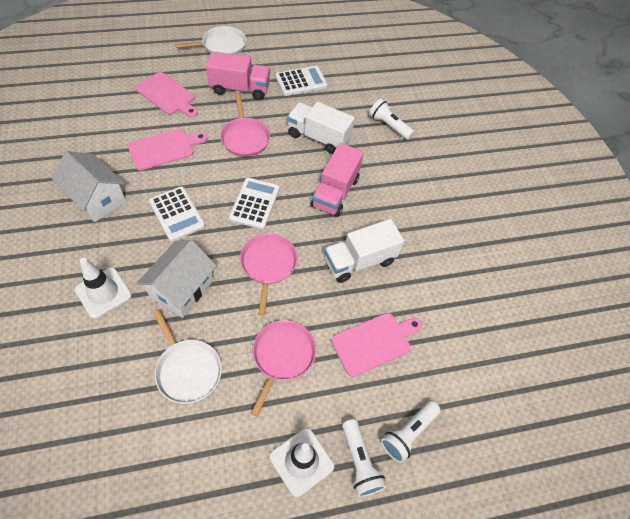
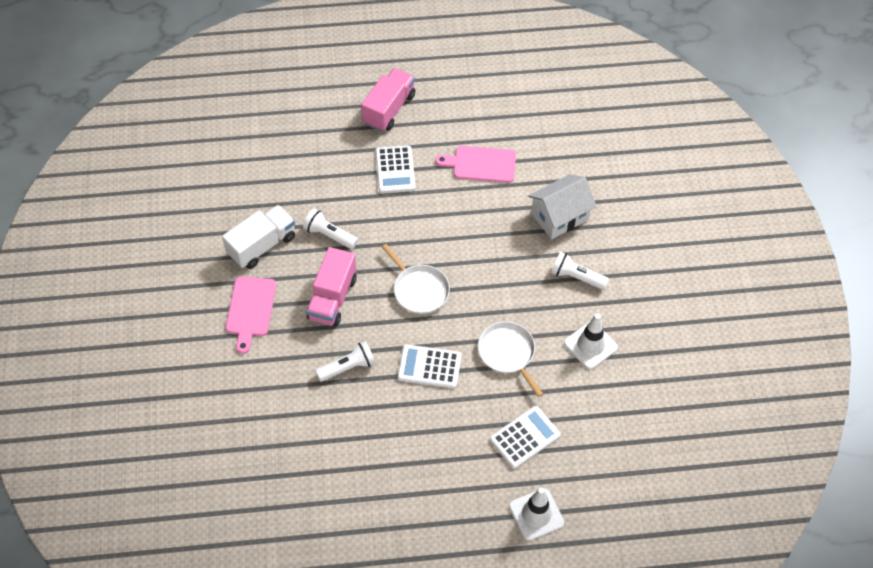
pink cutting board: [128,129,207,171] [135,72,198,117] [331,313,422,377] = 3 -> [226,276,276,354] [435,146,516,183] = 2
pink pan: [220,94,270,157] [240,233,298,315] [251,320,316,416] = 3 -> none = 0
white house: [52,151,126,222] [137,240,217,318] = 2 -> [528,174,597,239] = 1
white truck: [287,102,355,154] [324,219,404,283] = 2 -> [222,205,295,269] = 1

